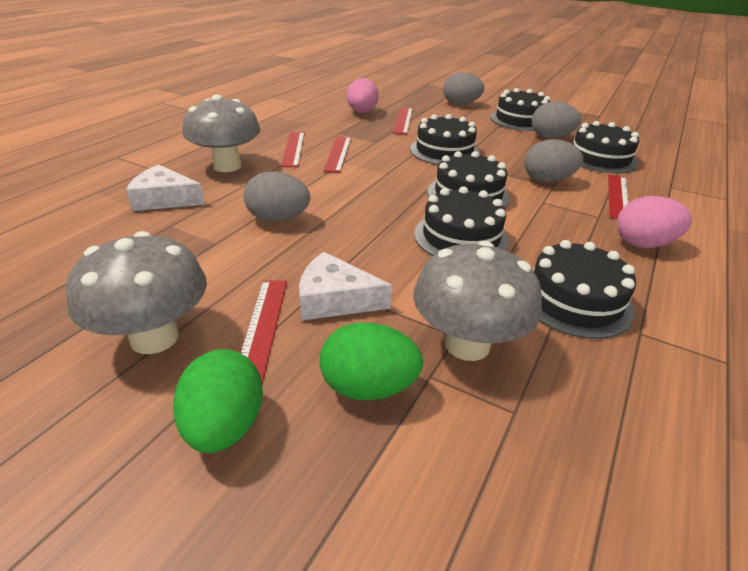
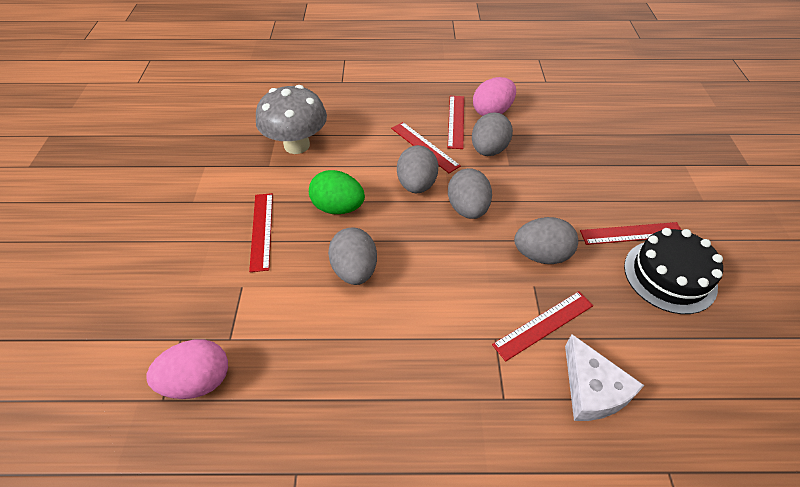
black cake: [410,114,480,165] [414,186,509,256] [427,151,510,208] [490,88,550,131] [533,240,636,339] [573,121,639,173] = 6 -> [624,228,723,314] = 1
green egg: [173,349,263,453] [320,323,423,400] = 2 -> [309,170,365,214] = 1
grey egg: [244,172,310,222] [443,72,484,105] [524,139,583,182] [532,102,581,138] = 4 -> [328,227,377,285] [397,145,438,193] [448,168,492,219] [472,112,513,156] [514,217,578,264] = 5
grey mushroom: [66,231,207,354] [183,95,260,172] [413,241,542,361] = 3 -> [256,85,327,154] = 1
white cheese: [126,165,205,211] [299,252,392,321] = 2 -> [565,334,644,421] = 1

